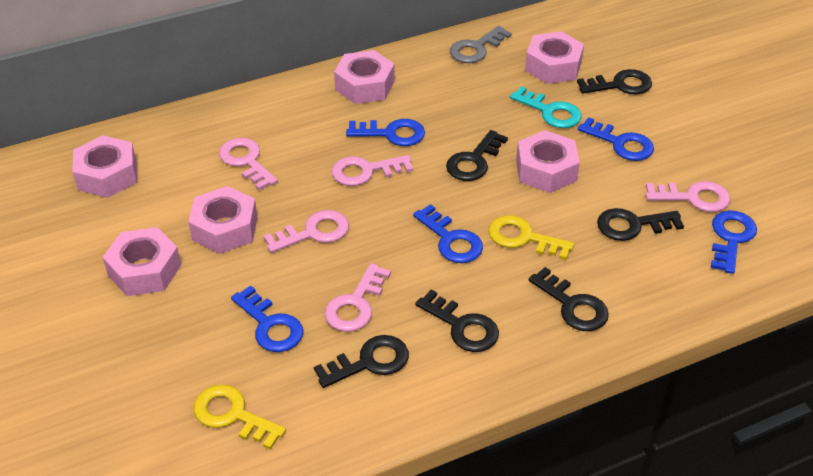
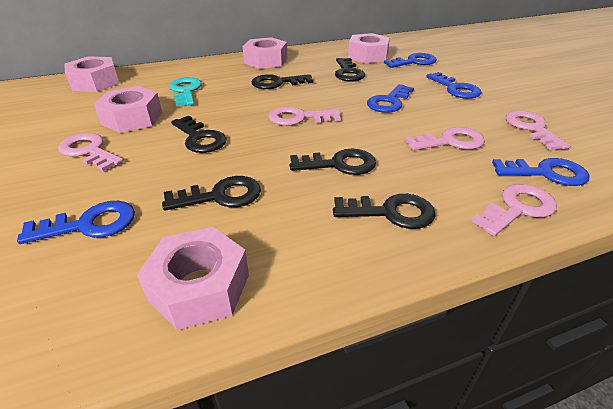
grey key: [450,26,512,63] = 1 -> none = 0
pink nut: [72,135,137,198] [103,227,181,296] [188,186,257,254] [334,50,395,104] [516,130,580,193] [525,31,584,84] = 6 -> [64,56,119,92] [94,86,162,133] [137,227,249,330] [243,37,287,69] [348,33,390,64] = 5
yellow key: [193,384,286,450] [488,215,574,260] = 2 -> none = 0

